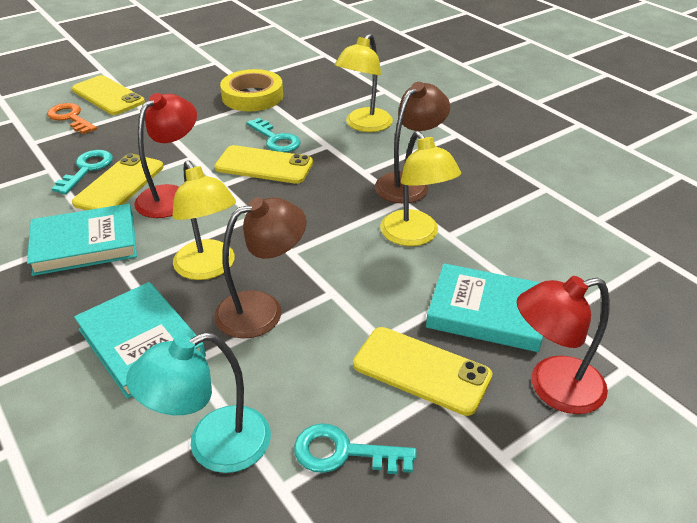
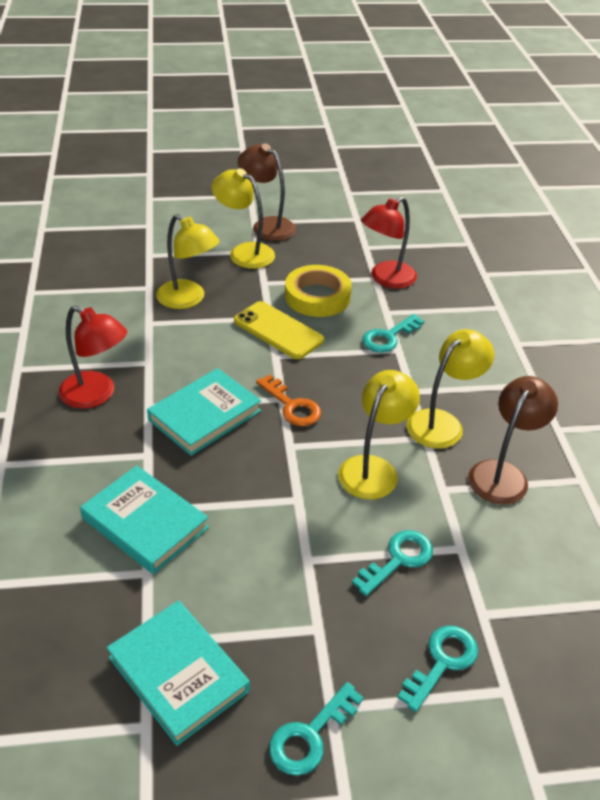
turquoise key: [51,150,113,194] [247,118,301,152] [294,423,417,474] = 3 -> [269,682,364,776] [352,530,433,596] [362,314,424,353] [397,625,478,712] = 4
turquoise lamp: [126,332,271,473] = 1 -> none = 0
yellow lamp: [172,160,236,280] [335,33,393,132] [380,131,461,246] = 3 -> [156,214,219,309] [211,168,275,269] [338,370,420,500] [407,329,494,449] = 4
yellow phone: [72,75,145,115] [72,154,164,210] [214,145,313,184] [353,327,493,416] = 4 -> [234,301,324,359] = 1

